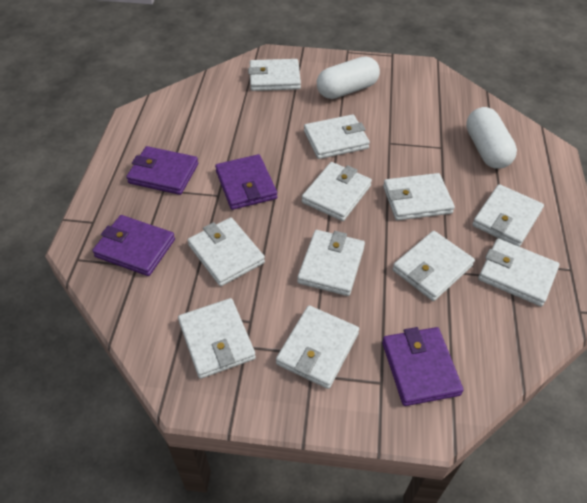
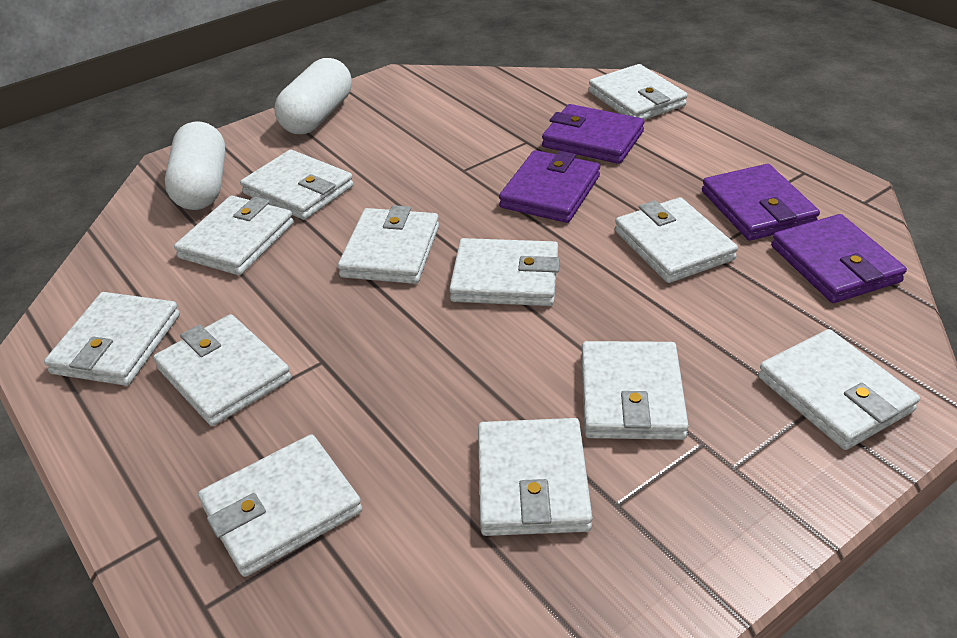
white wallet: [178,298,256,379] [188,217,265,286] [248,59,301,91] [276,305,359,389] [297,230,365,296] [302,162,372,221] [304,114,370,159] [383,173,455,221] [392,231,475,301] [472,184,544,247] [478,239,560,306] = 11 -> [44,292,180,386] [153,314,291,426] [174,196,294,275] [198,434,362,577] [240,149,354,220] [338,205,439,284] [449,238,560,306] [478,418,593,536] [581,341,689,440] [589,64,687,120] [615,197,738,283] [758,329,920,450] = 12

